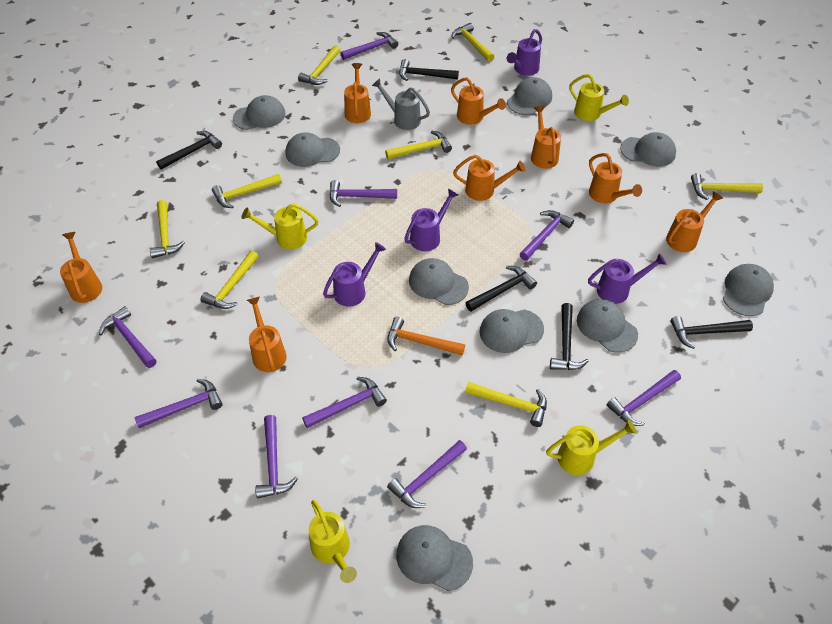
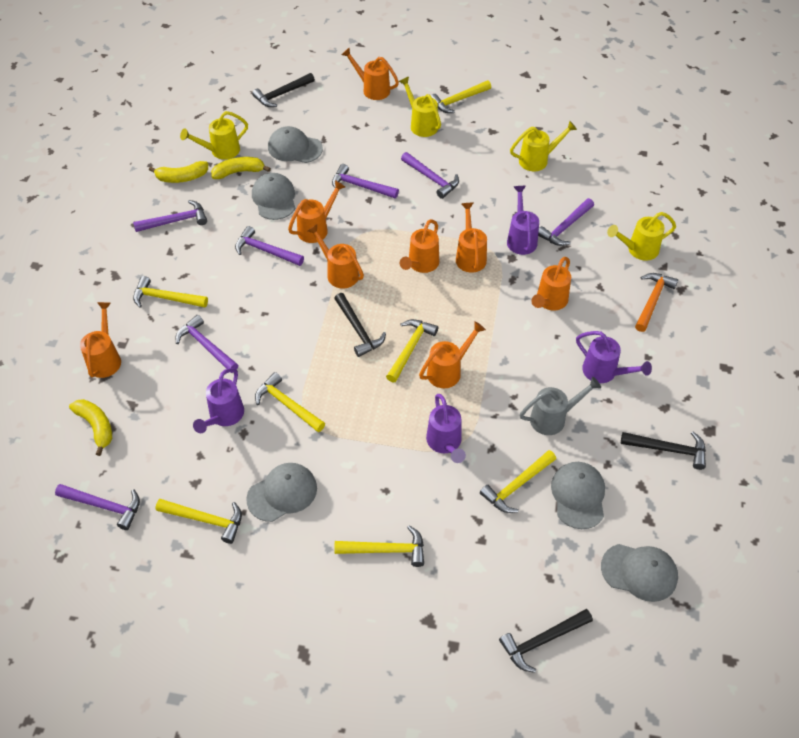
black hammer: [156,131,222,169] [399,59,459,81] [465,266,537,311] [550,303,589,370] [671,316,753,349] = 5 -> [252,73,315,107] [334,293,386,357] [499,609,593,673] [621,432,706,470] = 4
grey cap: [233,95,286,130] [285,132,340,167] [396,525,473,591] [409,258,469,305] [480,309,544,353] [507,77,552,115] [577,299,638,352] [620,132,676,167] [723,264,774,316] = 9 -> [246,463,317,522] [252,173,296,220] [268,126,323,163] [551,462,605,529] [601,544,678,602] = 5
purple hammer: [99,306,157,368] [135,379,223,428] [255,415,298,498] [302,377,387,428] [329,180,397,207] [340,32,398,60] [387,440,467,508] [520,210,574,261] [607,370,681,426] = 9 -> [55,484,140,530] [133,200,207,232] [176,315,238,373] [235,226,304,266] [332,164,399,199] [401,152,459,199] [538,198,594,246] = 7
yellow banana: none = 0 -> [69,399,112,456] [149,161,208,183] [211,157,271,179] = 3
yellow hammer: [150,200,185,258] [200,251,259,309] [212,174,282,208] [298,45,340,85] [385,131,452,159] [451,23,494,62] [465,382,547,427] [691,173,763,200] = 8 -> [133,276,208,308] [155,499,242,544] [255,372,325,432] [334,525,424,567] [386,319,438,382] [431,80,491,113] [480,450,556,513] = 7

